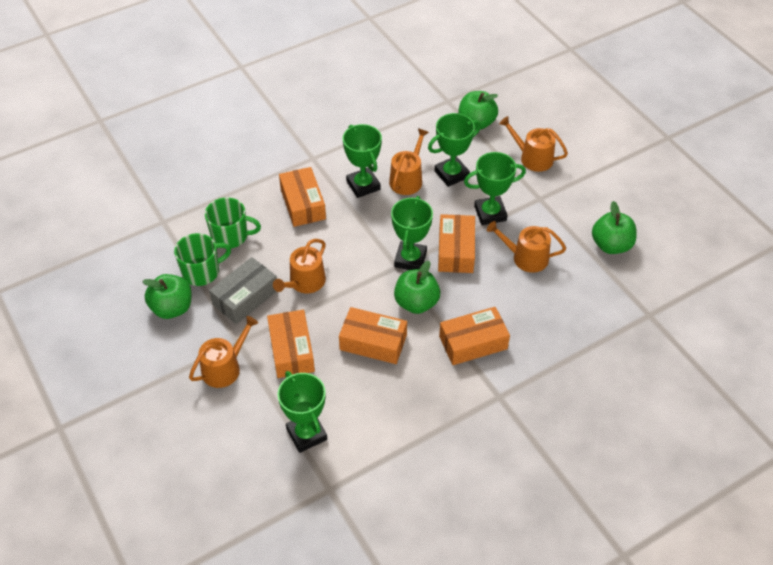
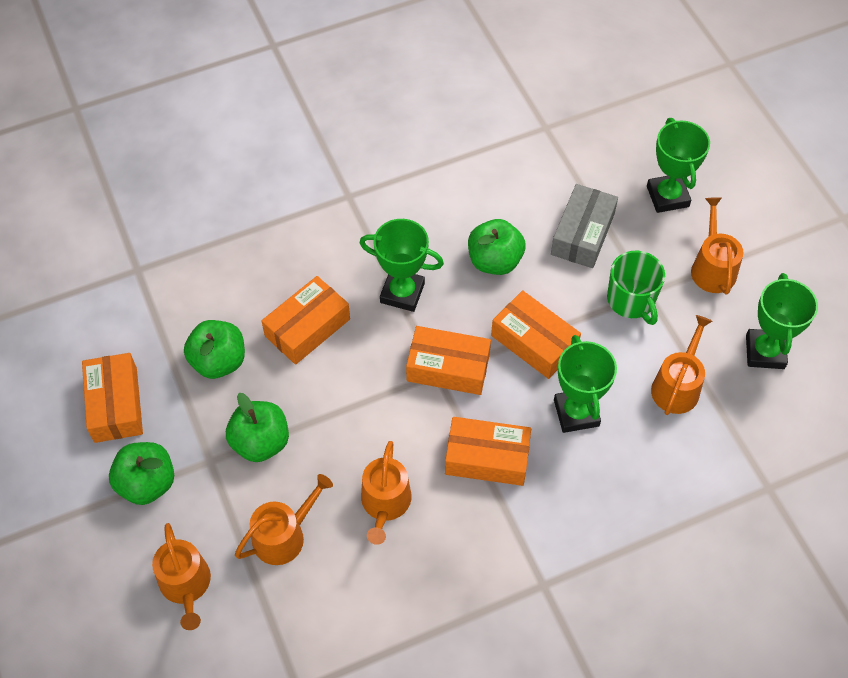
green mug: [174,233,231,286] [205,197,261,248] = 2 -> [607,251,665,325] = 1
green trophy: [278,371,327,453] [343,124,382,198] [391,196,433,270] [428,113,481,187] [464,152,526,225] = 5 -> [360,219,444,312] [554,335,617,433] [647,118,710,213] [746,273,818,369] = 4

